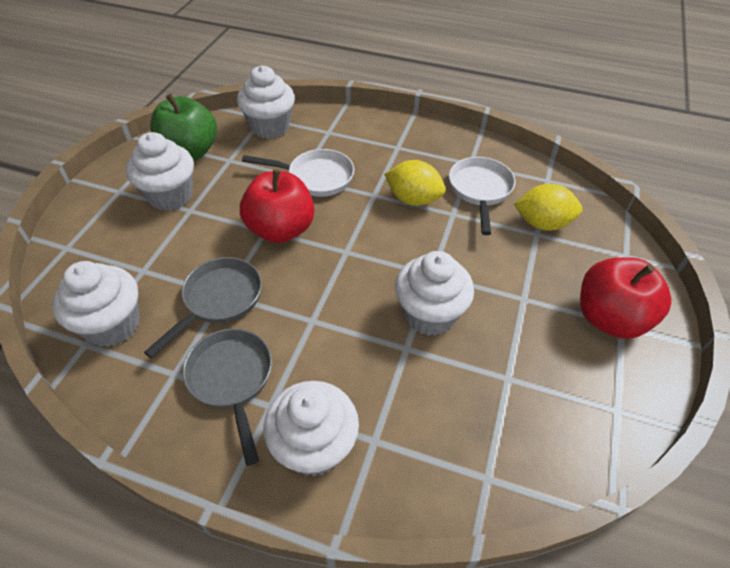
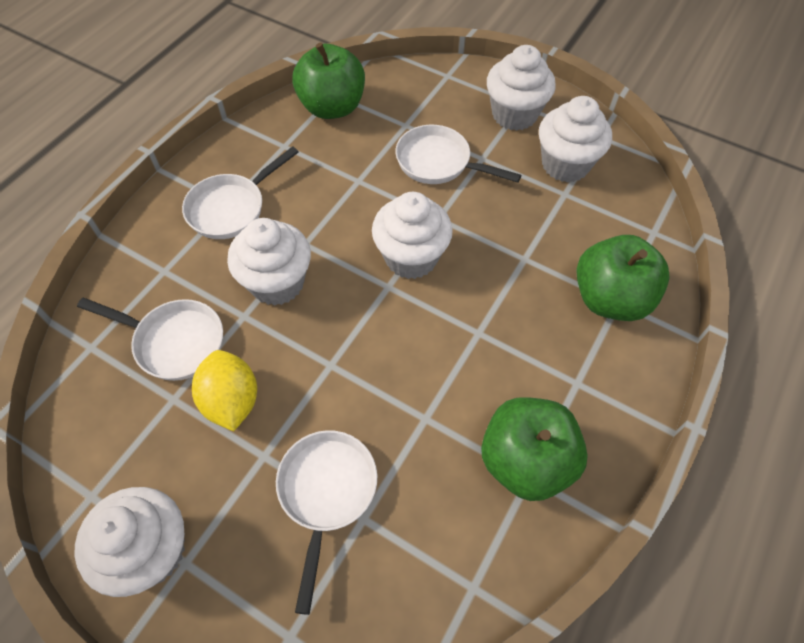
green apple: [150,93,217,161] = 1 -> [292,42,365,119] [481,397,588,501] [577,235,670,321] = 3
grey pan: [144,257,262,358] [182,328,272,466] = 2 -> none = 0
red apple: [240,169,314,243] [580,257,671,339] = 2 -> none = 0
white pan: [242,149,354,197] [449,157,515,235] = 2 -> [77,298,223,381] [182,146,298,239] [276,430,377,615] [395,125,522,184] = 4
yellow lemon: [384,160,446,206] [514,184,582,231] = 2 -> [192,350,257,431] = 1

